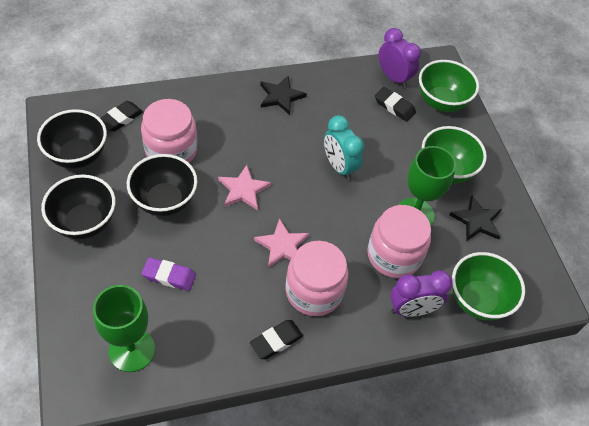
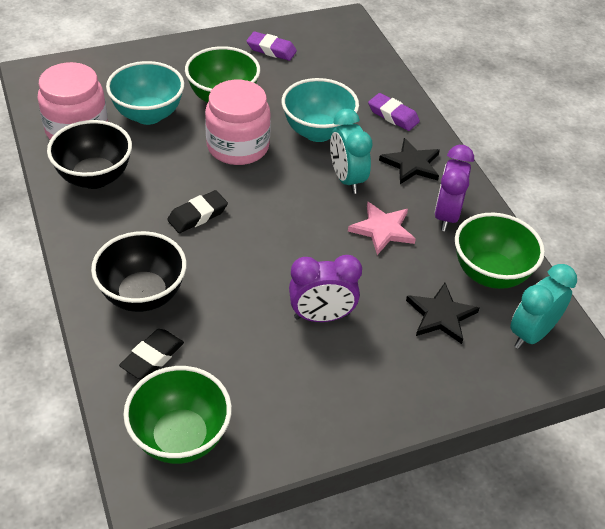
black bowl: [37,109,107,169] [41,175,115,239] [127,154,197,216] = 3 -> [47,120,132,189] [91,231,187,312] = 2
black eraser: [100,101,143,131] [250,320,303,359] [375,87,416,122] = 3 -> [119,329,184,379] [167,190,228,233] = 2
green goblet: [93,285,155,372] [398,146,456,226] = 2 -> none = 0
pink jar: [141,99,197,163] [285,241,348,316] [367,205,431,278] = 3 -> [38,62,108,139] [205,80,271,165] = 2
pink star: [218,165,271,210] [254,218,309,268] = 2 -> [348,202,416,255] = 1
purple eraser: [142,257,196,291] = 1 -> [247,31,297,61] [368,93,420,131] = 2
turquoise bowl: none = 0 -> [106,61,184,125] [282,78,359,142] = 2
turquoise clock: [324,115,364,180] = 1 -> [330,109,372,194] [510,264,577,349] = 2

